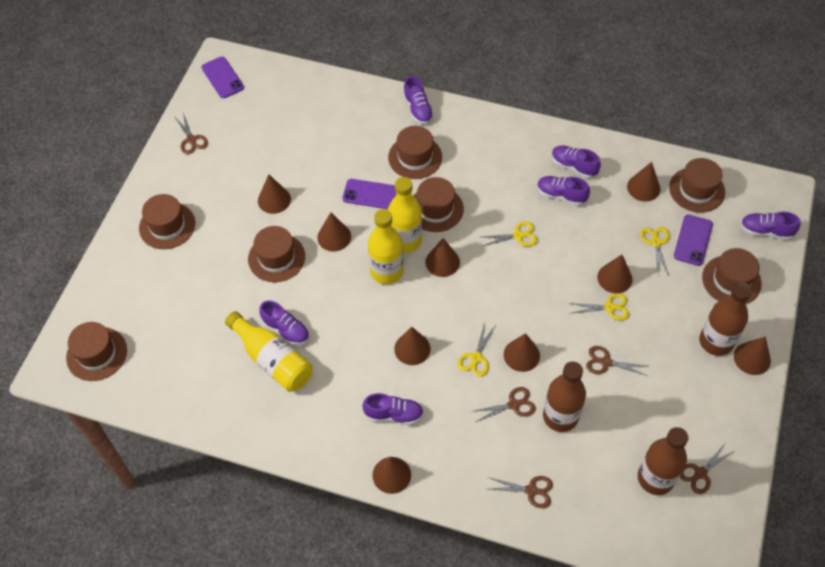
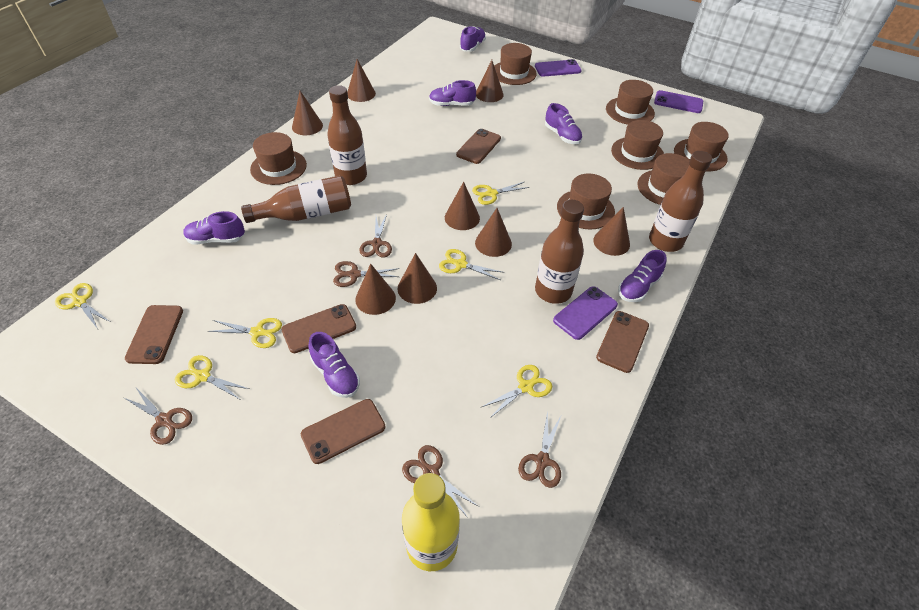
brown bottle: [543,361,586,432] [638,427,688,495] [699,282,752,356] = 3 -> [241,175,351,223] [327,85,367,185] [535,200,584,304] [649,151,712,252] = 4
brown cone: [258,174,291,214] [317,212,351,251] [372,457,411,494] [394,327,430,365] [425,238,460,277] [504,333,540,372] [597,255,632,293] [627,162,661,201] [734,336,771,375] = 9 -> [292,91,323,135] [348,59,376,102] [355,264,396,315] [398,253,437,304] [445,182,480,230] [475,208,512,257] [476,60,504,102] [593,207,630,256] = 8
brown phone: none = 0 -> [125,305,183,364] [281,304,356,353] [301,399,386,464] [456,129,501,164] [596,311,649,373] = 5
yellow bottle: [225,311,312,392] [368,209,403,284] [388,177,422,253] = 3 -> [402,473,460,571] = 1
yellow scissors: [458,323,495,377] [482,222,538,246] [569,293,630,320] [640,227,670,276] = 4 -> [55,283,110,329] [175,355,249,400] [208,318,282,348] [439,249,504,280] [472,182,530,205] [482,365,552,419] = 6

